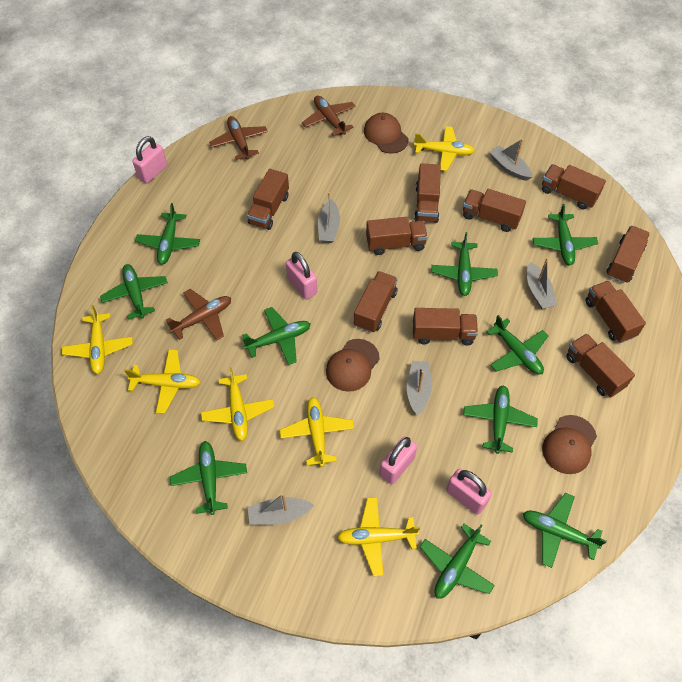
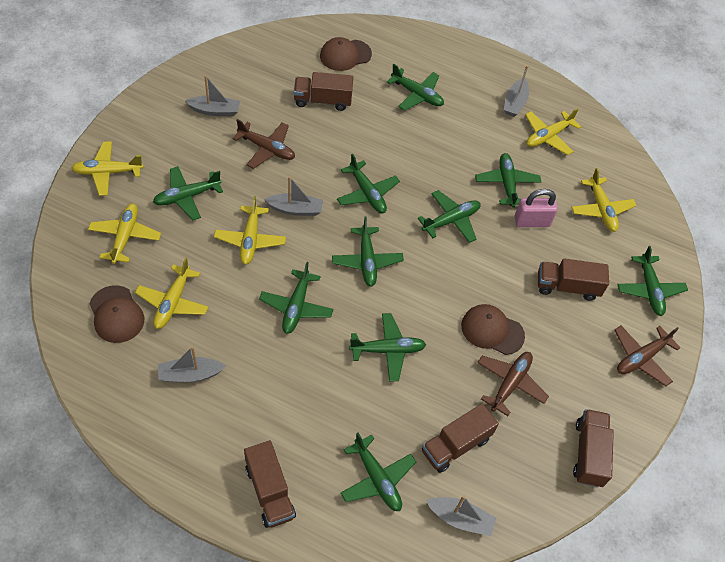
brown truck: [247,169,289,230] [354,271,398,333] [366,217,428,255] [413,308,478,345] [414,163,441,223] [463,189,526,232] [542,164,606,209] [566,333,635,397] [586,281,646,343] [606,225,650,283] = 10 -> [244,440,296,528] [294,72,353,111] [422,403,499,473] [538,258,609,301] [573,409,614,487] = 5
pink padlock: [132,136,167,183] [286,252,317,300] [380,436,417,485] [446,468,492,515] = 4 -> [515,189,558,227] = 1

